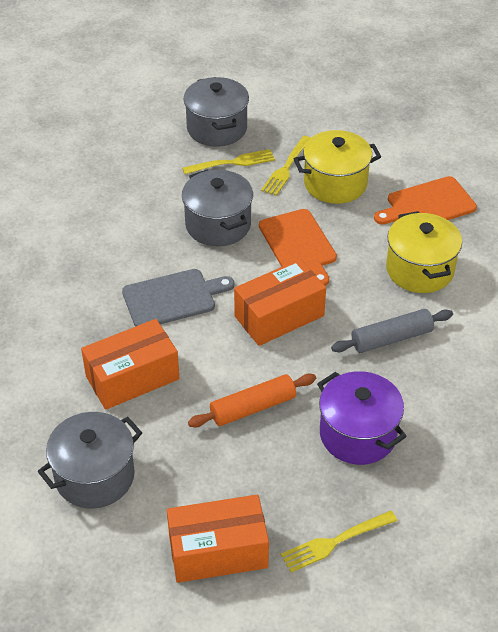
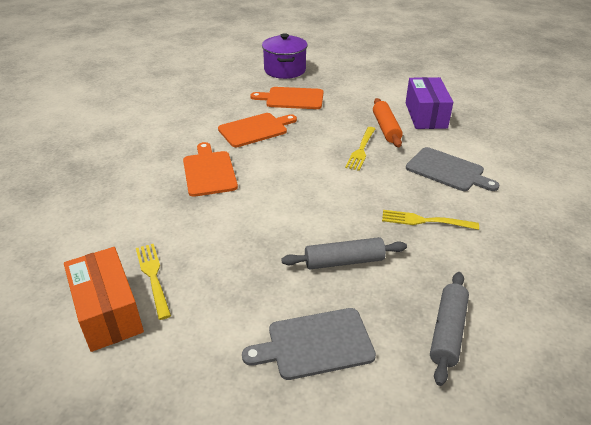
grey cutting board: [122,269,235,327] = 1 -> [242,308,376,380] [406,147,500,191] = 2
grey pot: [37,412,142,509] [182,169,253,246] [184,77,249,147] = 3 -> none = 0
grey rolling pin: [331,309,453,353] = 1 -> [281,237,407,269] [430,272,469,386] = 2
orange box: [81,319,180,410] [167,495,269,583] [234,259,326,346] = 3 -> [64,247,144,352] = 1
orange cutting board: [259,209,337,286] [374,176,477,225] = 2 -> [183,142,238,197] [218,113,297,147] [250,87,323,109] = 3
purple box: none = 0 -> [406,77,453,129] = 1
yellow pot: [294,130,381,204] [386,211,462,293] = 2 -> none = 0

